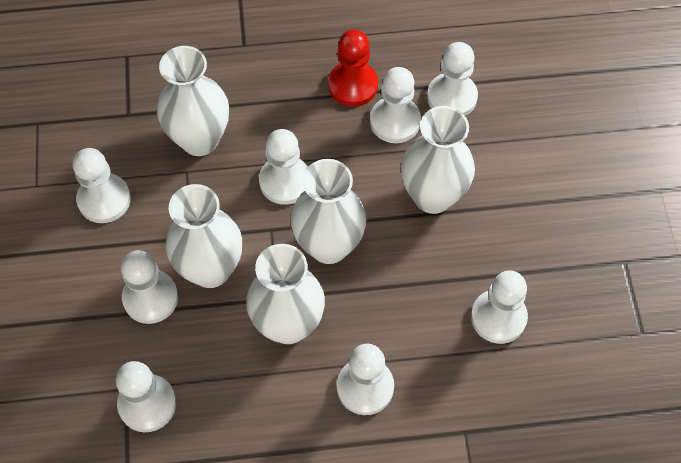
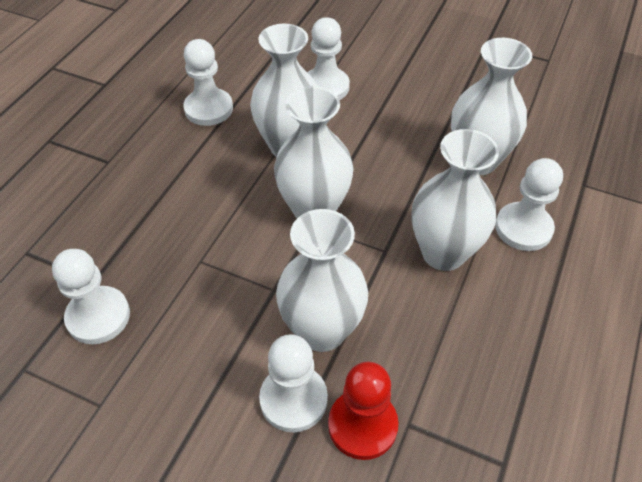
white pawn: [73,148,131,223] [116,361,176,432] [121,250,178,324] [259,129,308,205] [337,344,394,415] [370,67,421,143] [427,42,478,116] [471,271,528,344] = 8 -> [52,249,130,344] [183,39,233,126] [259,334,328,432] [307,17,350,100] [495,158,563,251] = 5

